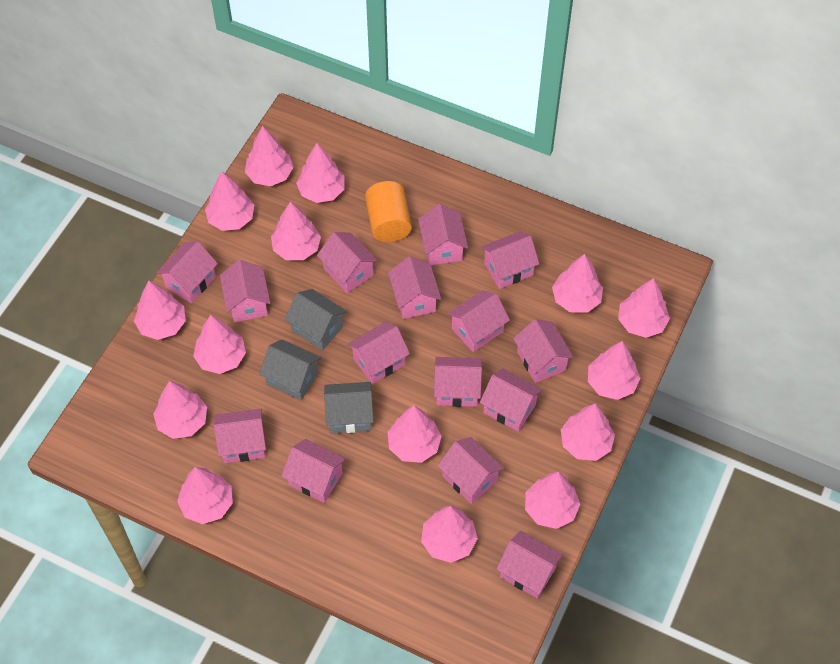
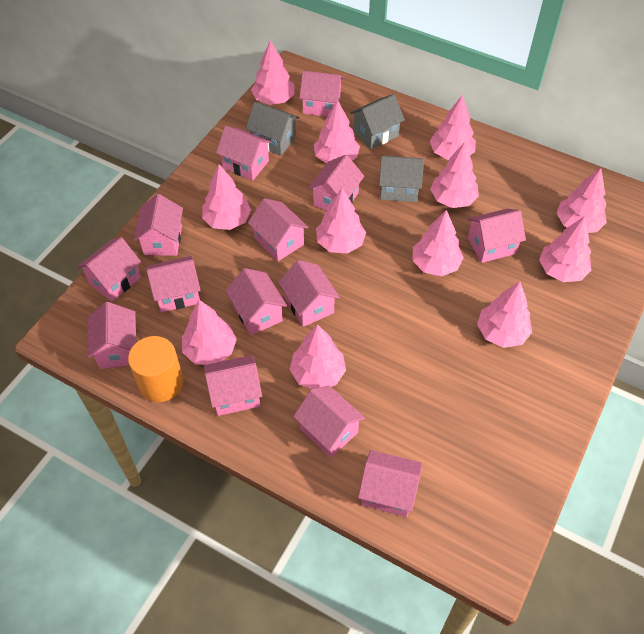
pink house: [156,241,218,304] [214,409,266,463] [220,260,270,322] [282,439,346,503] [317,232,378,293] [348,322,410,384] [388,256,441,319] [418,204,468,265] [434,357,482,407] [438,437,504,504] [447,290,510,352] [480,368,542,432] [481,231,539,289] [496,531,563,598] [513,319,574,383] = 15 -> [77,237,141,302] [88,302,137,369] [134,194,183,256] [146,256,201,312] [204,355,262,416] [216,126,272,181] [225,268,287,335] [248,198,309,261] [278,260,340,327] [293,386,365,458] [299,71,344,117] [308,155,364,211] [358,450,422,517] [468,209,526,263] = 14
pink tree: [134,280,186,340] [153,381,207,439] [177,467,233,524] [193,315,246,374] [205,171,254,231] [245,126,293,186] [271,201,321,260] [296,143,345,203] [388,405,442,463] [421,506,478,563] [525,472,580,529] [552,254,603,312] [561,403,615,461] [588,341,640,400] [618,278,670,338] = 15 -> [182,300,237,365] [202,164,251,230] [251,40,295,105] [289,324,346,389] [314,100,360,164] [316,188,366,254] [412,210,464,276] [430,95,476,160] [430,142,479,208] [477,282,532,348] [539,216,592,282] [557,168,607,233] = 12

